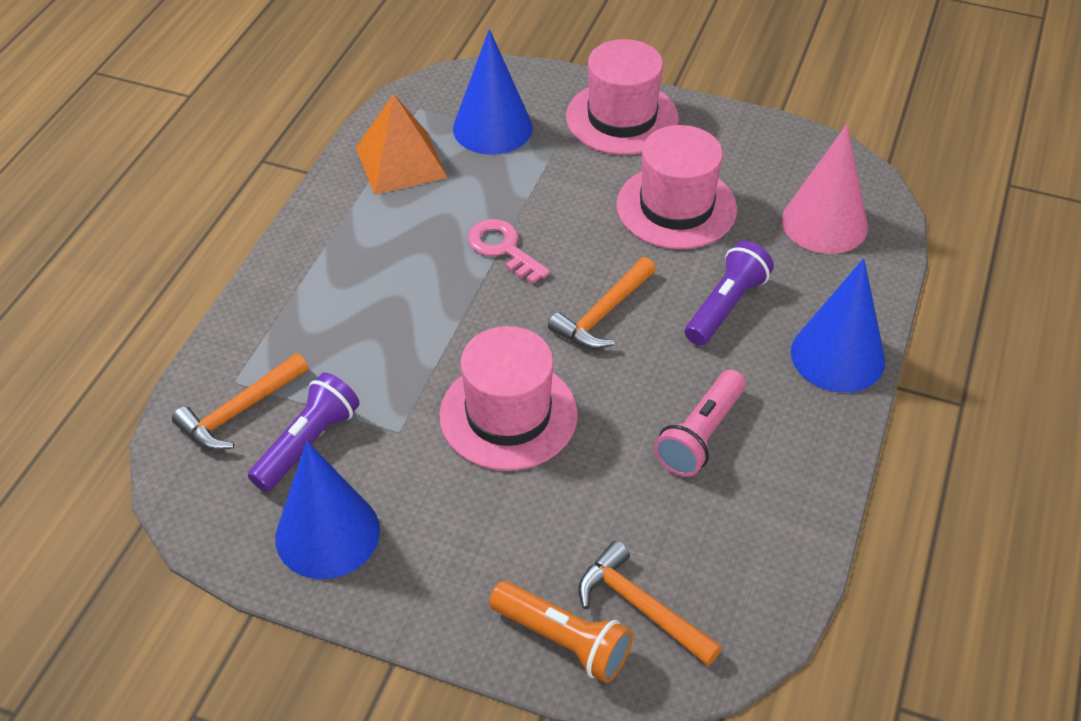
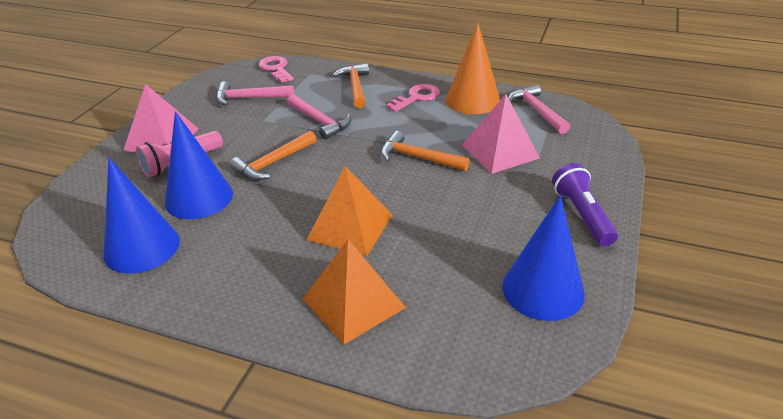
orange cone: none = 0 -> [446,22,500,114] = 1
orange flashlight: [489,581,633,683] = 1 -> none = 0
orange pyramid: [356,94,448,195] = 1 -> [303,240,406,345] [307,166,392,256] = 2
pink cone: [782,124,868,254] = 1 -> none = 0
pink hammer: none = 0 -> [216,81,294,106] [287,94,351,140] [508,84,570,134] = 3
pink hat: [439,326,578,471] [566,39,679,155] [616,125,737,249] = 3 -> none = 0
pink key: [468,219,550,284] = 1 -> [259,56,294,83] [386,84,440,112] = 2
pink pyramid: none = 0 -> [123,84,199,152] [462,94,540,174] = 2
purple flashlight: [248,372,360,492] [685,241,774,346] = 2 -> [552,163,618,246] = 1

